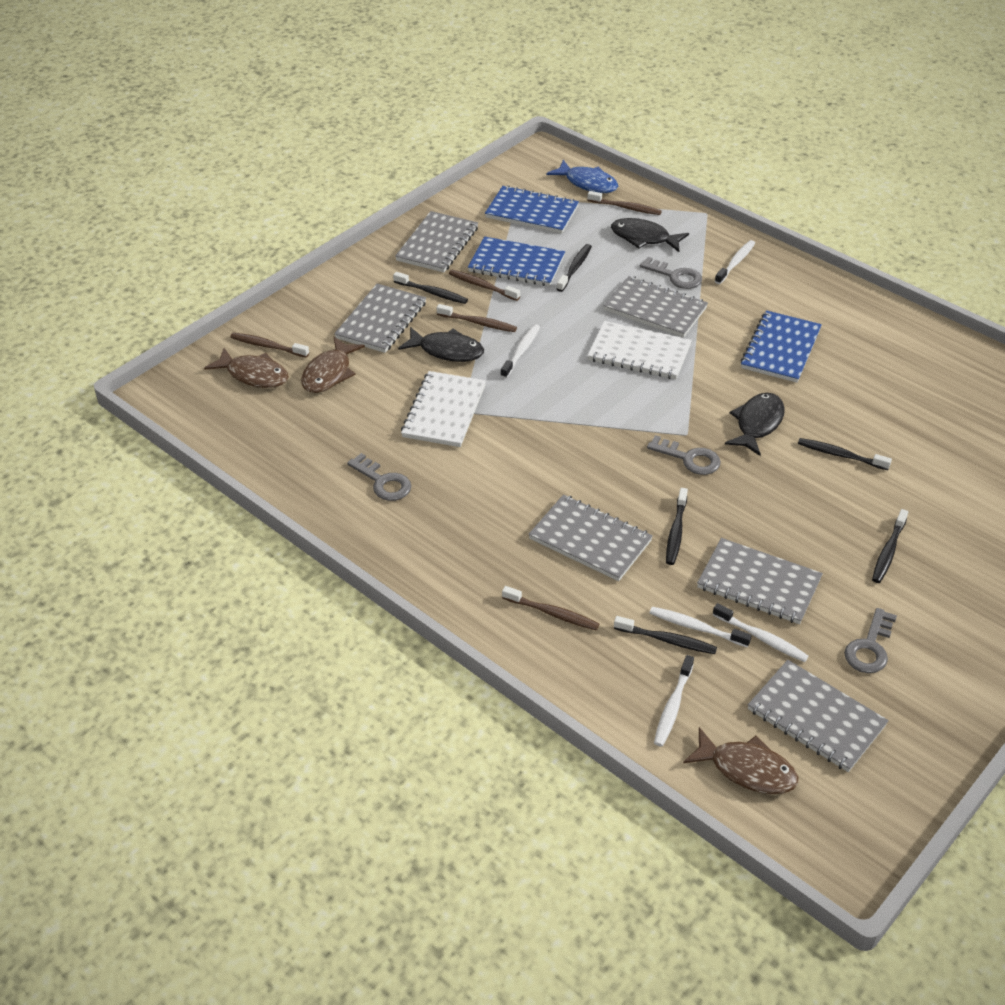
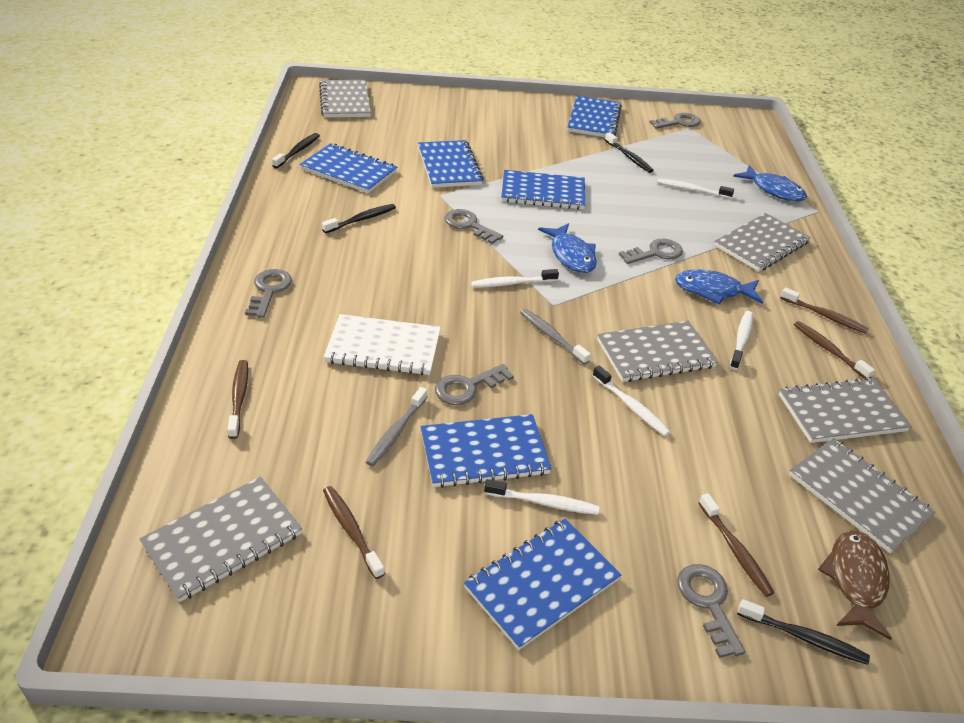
black fish: [398,327,484,362] [611,218,689,252] [725,393,785,456] = 3 -> none = 0
black toothbrush: [393,272,468,304] [557,244,592,292] [614,616,717,654] [666,488,688,565] [798,438,892,470] [872,509,908,583] = 6 -> [272,133,320,168] [322,204,396,233] [605,132,654,173] [737,599,870,665] = 4
blue fish: [546,160,618,193] = 1 -> [538,223,597,273] [675,270,763,305] [733,165,807,201] = 3
blue notebook: [468,236,565,286] [485,185,579,234] [740,310,822,383] = 3 -> [300,143,397,193] [418,140,484,188] [420,414,552,488] [464,519,622,650] [501,170,585,209] [567,96,622,137] = 6
brown fish: [204,348,289,388] [301,337,365,393] [683,727,798,794] = 3 -> [818,531,892,640] = 1
grey key: [347,453,411,501] [640,257,702,289] [647,435,721,475] [844,608,897,673] = 4 -> [245,269,292,318] [435,364,514,405] [444,209,503,244] [619,239,683,264] [649,113,701,129] [677,564,745,658] = 6
grey toothbrush: none = 0 -> [366,387,427,466] [520,309,591,365] = 2
white notebook: [401,371,486,447] [587,321,692,380] = 2 -> [324,314,441,375] = 1

